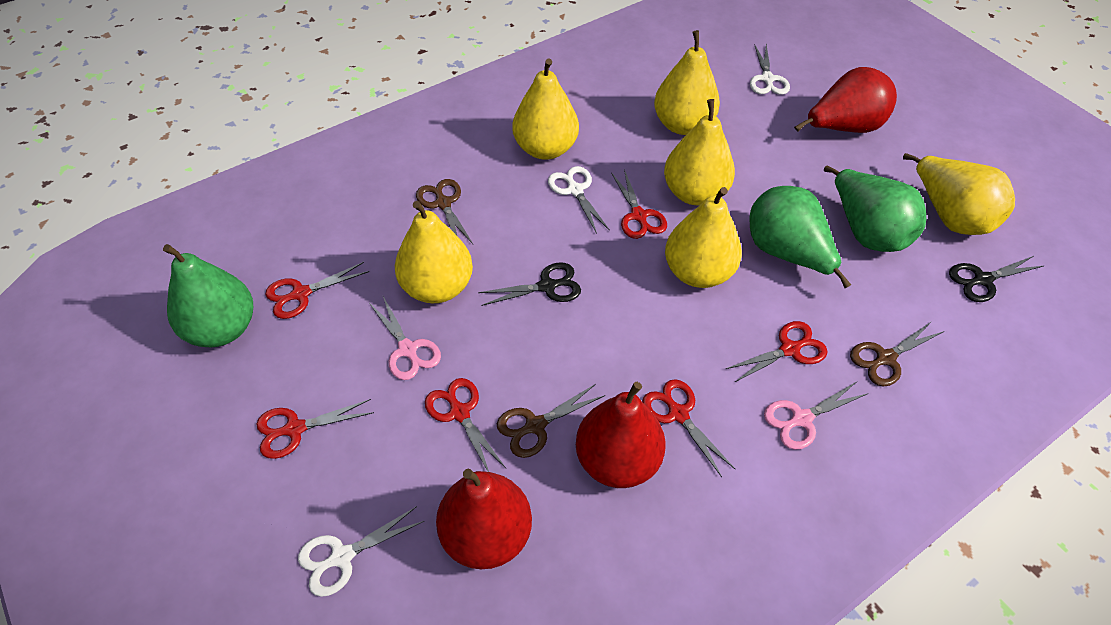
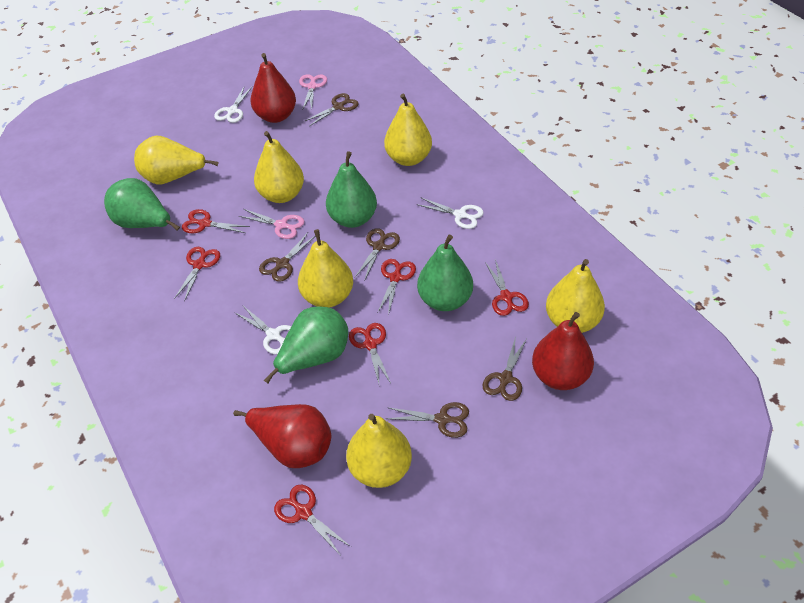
black scissors: [478,262,581,306] [949,256,1043,302] = 2 -> none = 0
brown scissors: [416,179,473,244] [497,384,605,458] [850,321,944,387] = 3 -> [259,233,315,282] [303,93,359,126] [354,228,400,279] [386,402,469,438] [483,336,527,401] = 5
green pear: [163,244,253,347] [750,186,851,288] [824,166,926,252] = 3 -> [104,178,180,231] [264,306,348,384] [326,151,377,228] [417,234,473,311] = 4

